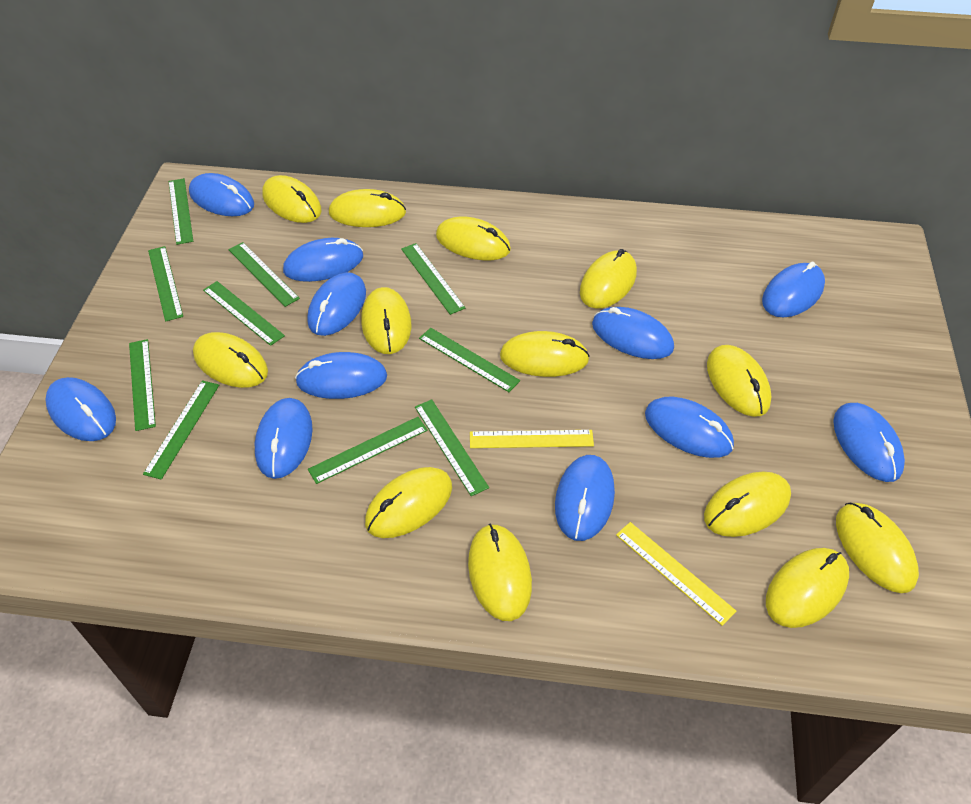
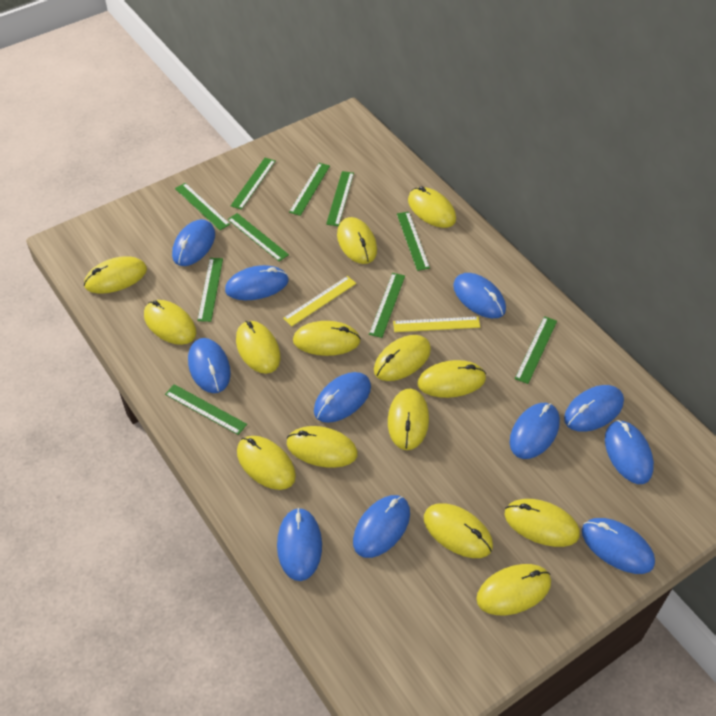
yellow mouse: [193,332,268,388] [262,175,322,223] [329,189,406,227] [361,287,412,354] [365,467,452,538] [436,216,511,260] [468,524,532,621] [500,331,590,377] [580,249,637,309] [704,471,791,537] [707,345,771,417] [766,548,849,628] [836,502,919,593] = 13 -> [84,256,147,294] [144,300,197,345] [236,321,281,374] [237,436,296,490] [287,426,358,468] [293,321,361,356] [337,217,377,264] [374,335,431,381] [388,389,429,450] [408,186,456,228] [418,360,486,398] [424,504,493,558] [476,564,551,615] [504,499,580,547] = 14

